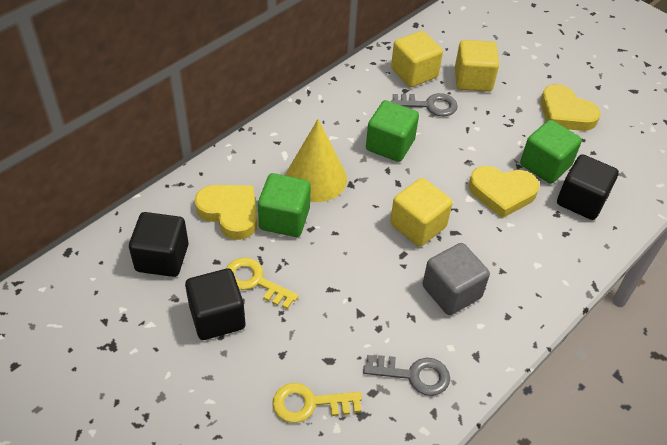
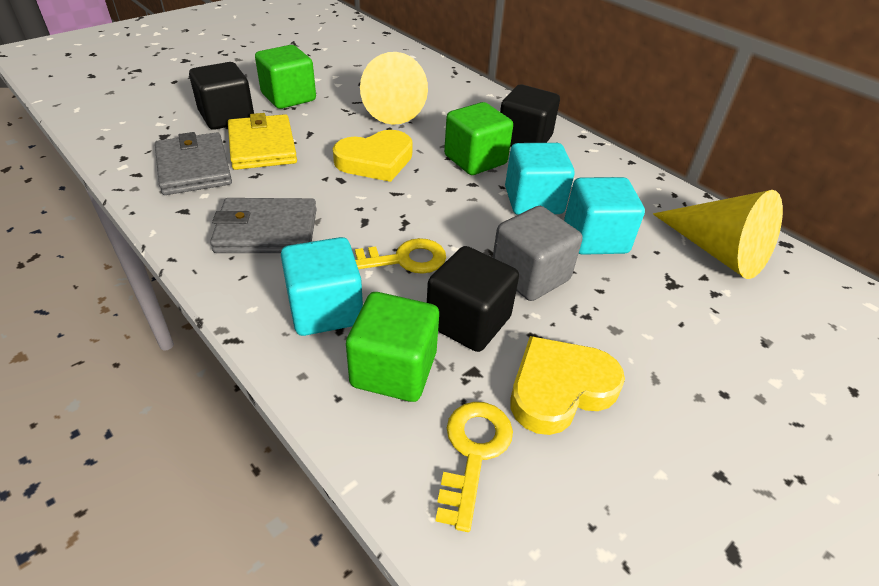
grey key: [363,355,450,396] [391,93,458,116] = 2 -> none = 0
grey wallet: none = 0 -> [155,132,232,195] [210,198,317,253] = 2
turquoise cube: none = 0 -> [281,237,363,336] [505,143,575,215] [564,177,645,255] = 3
yellow cone: [286,119,347,202] = 1 -> [360,52,428,125] [653,190,783,279] = 2
yellow cube: [390,178,453,247] [391,31,443,87] [455,40,499,92] = 3 -> none = 0
yellow heart: [194,185,257,240] [468,166,540,218] [540,84,601,131] = 3 -> [333,130,413,182] [510,336,625,435] = 2
yellow wallet: none = 0 -> [228,113,297,170] = 1

